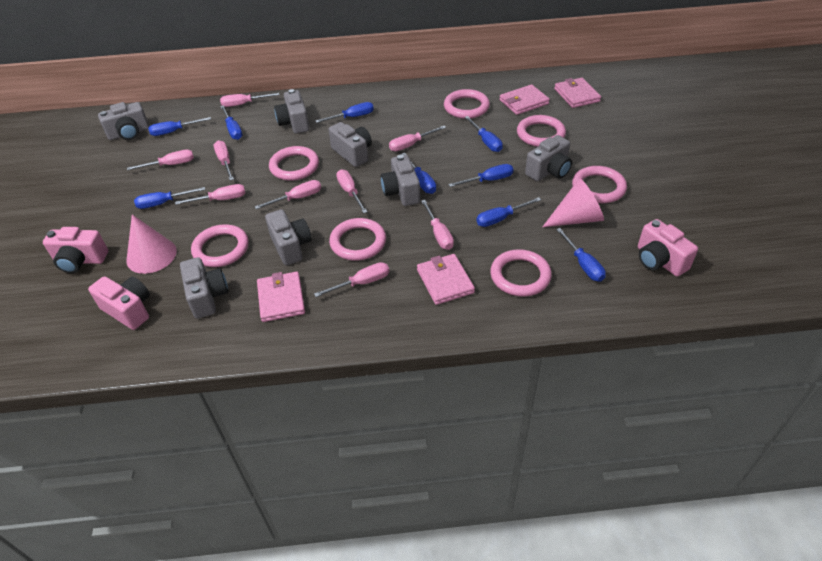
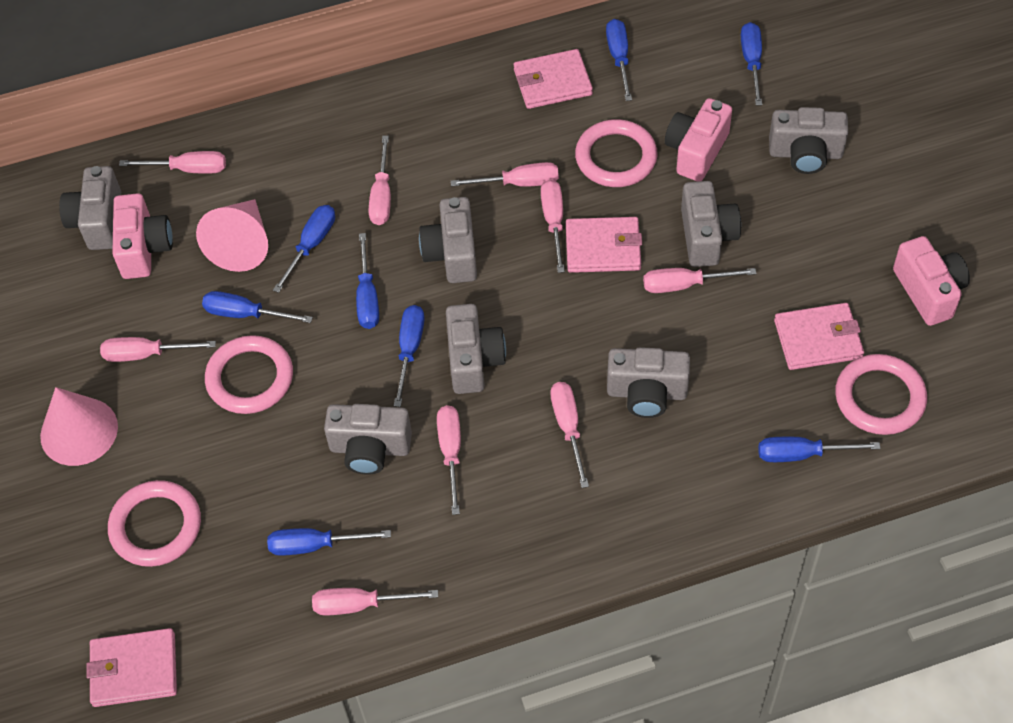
blue screwdriver: [134,187,205,209] [148,117,211,136] [220,105,243,140] [315,102,374,123] [402,153,436,194] [448,164,514,187] [465,116,503,152] [476,197,541,227] [556,228,606,282] = 9 -> [202,291,313,323] [267,528,391,556] [273,205,335,293] [356,233,379,329] [394,305,425,407] [606,19,632,101] [741,22,762,106] [758,437,881,462] = 8
pink ring: [191,224,249,267] [269,146,319,181] [329,218,386,261] [444,89,490,119] [490,249,552,297] [517,115,566,147] [572,166,627,203] = 7 -> [108,480,201,567] [205,335,293,414] [575,119,658,187] [835,354,927,435] = 4

